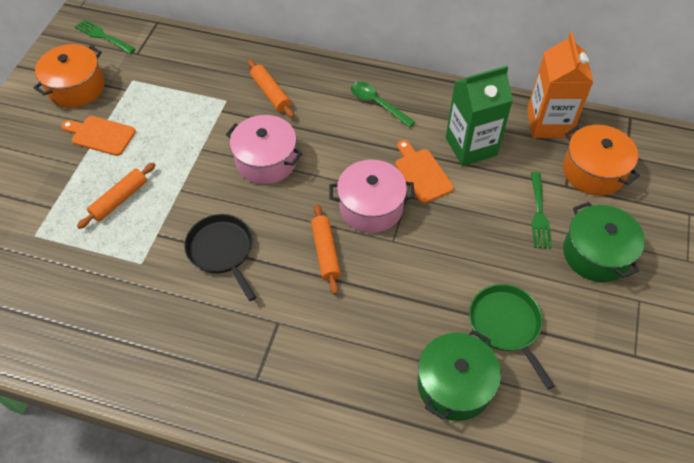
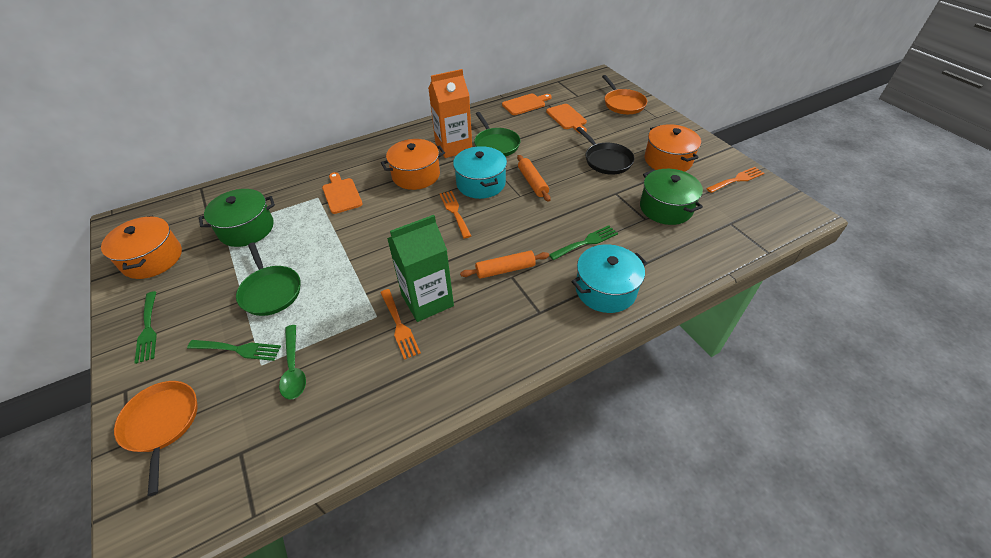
green fork: [75,19,135,54] [531,172,552,248] = 2 -> [134,291,157,364] [187,340,281,361] [549,225,618,260] = 3
green pan: [469,284,555,390] = 1 -> [236,242,300,316] [474,112,520,157] = 2
orange cutting board: [61,116,136,156] [395,140,454,203] = 2 -> [322,172,363,214] [502,93,552,115] [546,104,587,134] = 3
orange fork: none = 0 -> [380,289,421,360] [440,191,471,238] [706,167,764,193] = 3
orange pan: none = 0 -> [114,381,198,496] [602,75,647,114] = 2
orange pot: [34,44,105,108] [563,125,640,196] = 2 -> [101,216,182,279] [381,139,445,190] [645,124,701,172] = 3
orange rolling pin: [77,162,156,229] [248,60,294,118] [311,204,341,295] = 3 -> [460,251,549,279] [517,155,551,202] = 2
pink pot: [226,115,302,184] [329,160,415,233] = 2 -> none = 0
turquoise pot: none = 0 -> [453,146,507,199] [572,244,647,313] = 2

